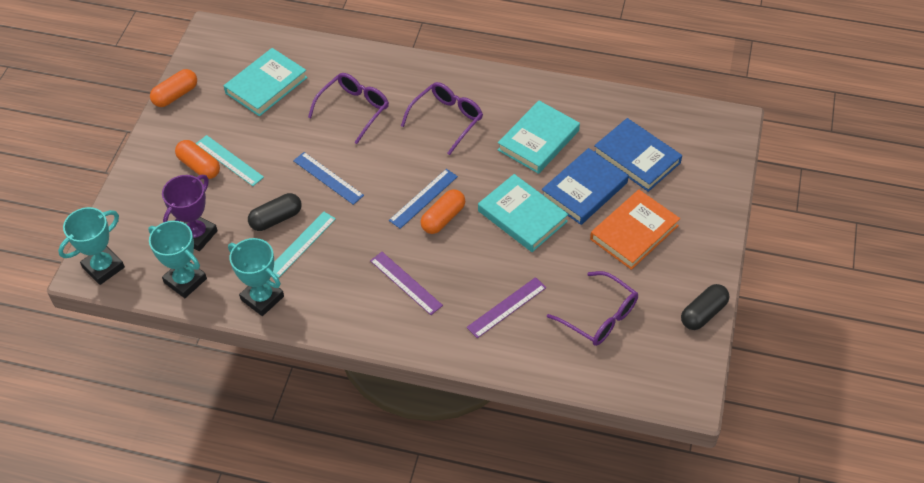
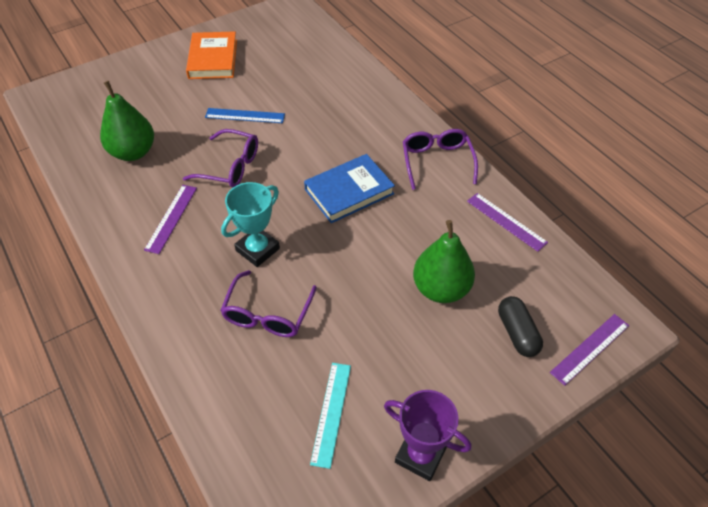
black capsule: [248,193,302,231] [681,284,729,330] = 2 -> [498,296,543,357] = 1
blue book: [542,148,629,225] [594,118,682,192] = 2 -> [304,154,395,223] = 1
blue ruler: [293,152,364,205] [389,169,458,229] = 2 -> [205,108,285,123] = 1
green pear: none = 0 -> [100,81,154,161] [413,220,475,303] = 2
orange capsule: [150,69,197,107] [175,140,220,179] [420,189,465,234] = 3 -> none = 0
purple ruler: [370,252,443,315] [466,277,546,338] = 2 -> [144,185,197,254] [467,193,548,252] [550,314,629,386] = 3
turquoise book: [224,48,308,117] [478,174,568,252] [498,101,580,174] = 3 -> none = 0
turquoise ruler: [196,135,264,186] [273,212,336,278] = 2 -> [310,363,351,469] = 1
turquoise trophy: [58,207,125,285] [148,221,207,298] [228,238,284,316] = 3 -> [221,182,280,267] = 1

